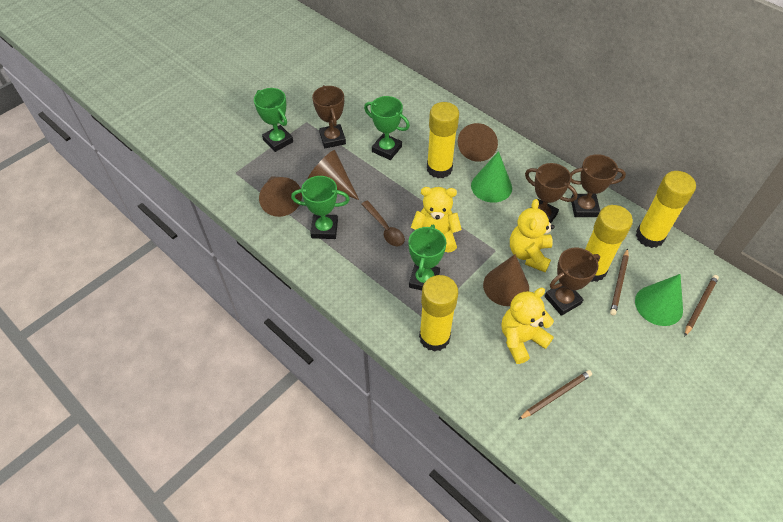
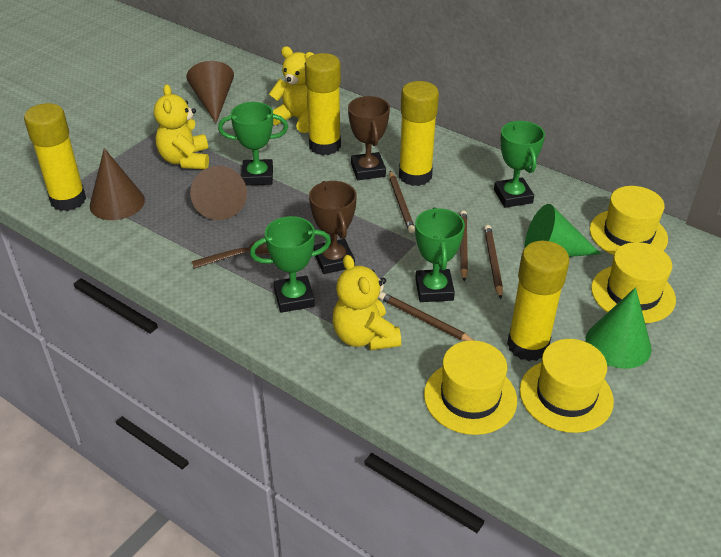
brown cone: [259,176,302,217] [308,150,359,200] [458,123,498,162] [483,254,529,306] = 4 -> [90,148,145,220] [186,61,234,123] [190,166,247,220] = 3
brown pencil: [518,370,592,420] [610,248,629,315] [684,275,719,337] = 3 -> [379,292,474,341] [389,171,415,233] [460,210,468,282] [484,225,503,299] = 4
brown trophy: [312,85,346,148] [525,163,577,223] [545,248,600,316] [570,154,626,217] = 4 -> [309,181,357,274] [348,96,390,180] = 2
yellow hat: none = 0 -> [424,340,517,435] [520,339,614,433] [590,186,668,255] [591,242,676,323] = 4

